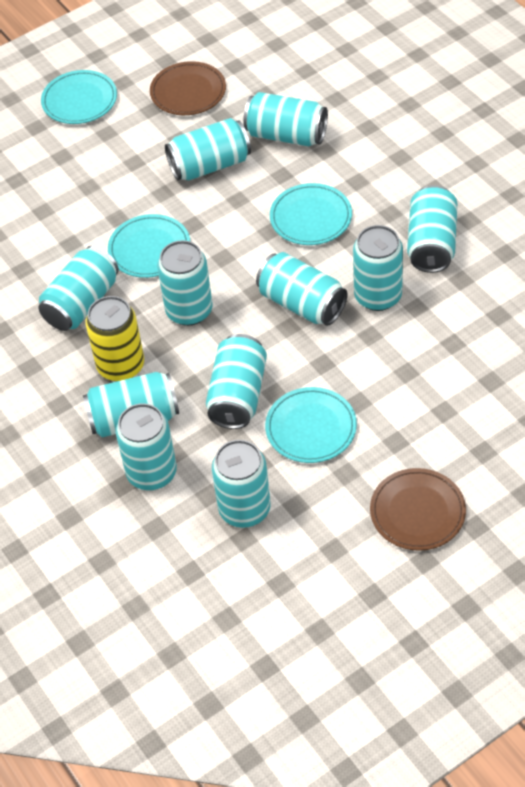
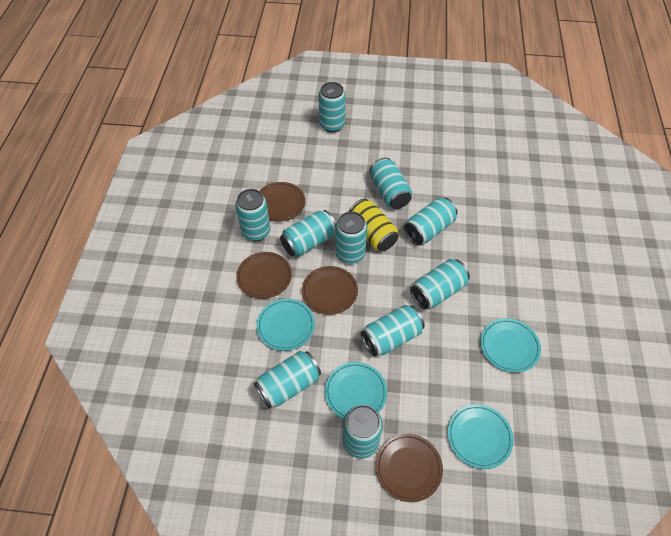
brown plate: [150,61,226,115] [370,468,466,551] = 2 -> [236,252,292,299] [260,182,305,222] [302,266,358,315] [376,434,443,502] = 4
turquoise can: [38,246,119,331] [83,372,179,437] [116,403,177,490] [157,240,212,326] [165,118,251,180] [206,334,267,429] [212,440,271,528] [243,92,328,146] [256,252,347,326] [353,225,403,311] [407,185,457,273] = 11 -> [235,189,270,241] [254,351,321,409] [280,210,336,257] [319,82,346,132] [335,211,367,264] [343,405,383,459] [361,305,425,357] [370,157,412,209] [404,197,458,245] [410,259,470,310] = 10

